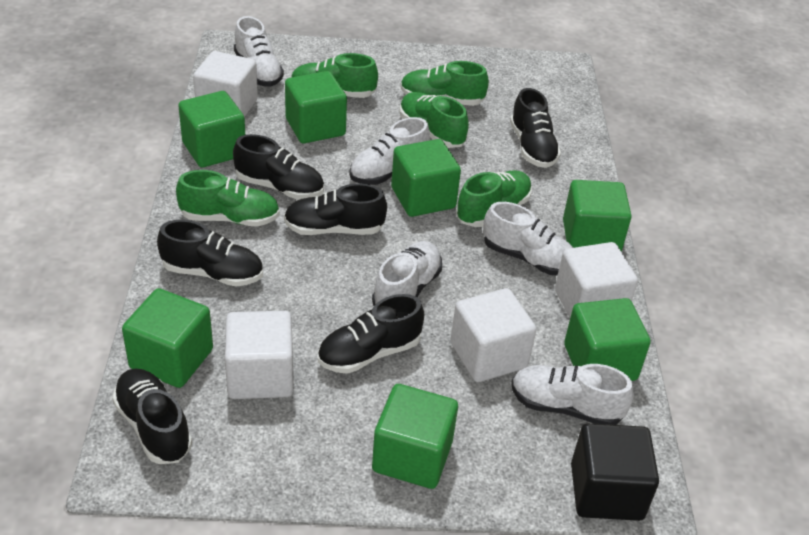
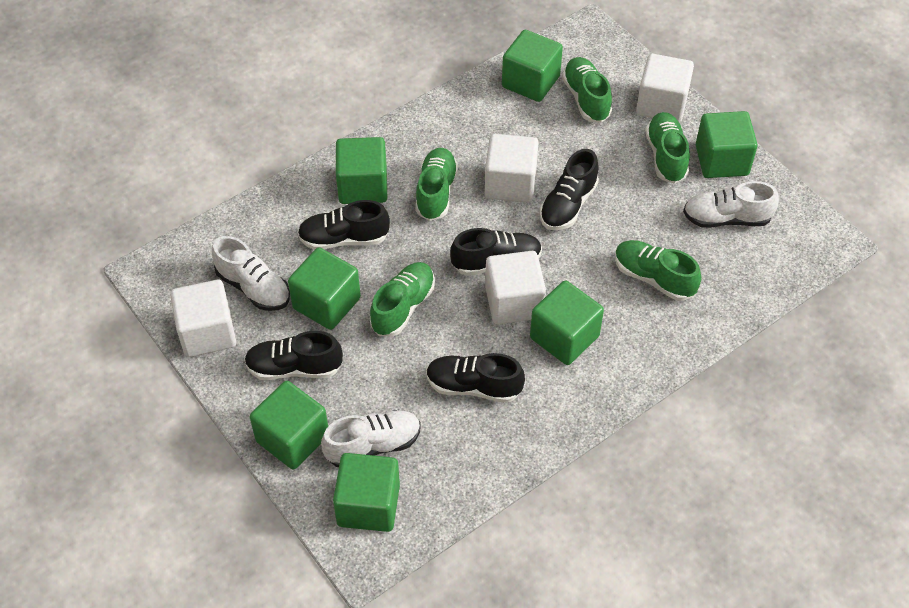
black cube: [571,423,659,521] = 1 -> none = 0
black shoe: [112,368,192,464] [157,220,263,287] [233,134,324,199] [284,184,387,235] [318,294,424,374] [510,88,561,168] = 6 -> [244,331,343,380] [298,200,390,250] [426,353,525,403] [450,228,542,276] [540,149,599,230] = 5
white shoe: [234,16,284,87] [349,117,430,185] [372,241,442,306] [483,202,573,275] [511,364,634,425] = 5 -> [212,236,290,311] [321,410,421,467] [683,181,779,228] = 3

